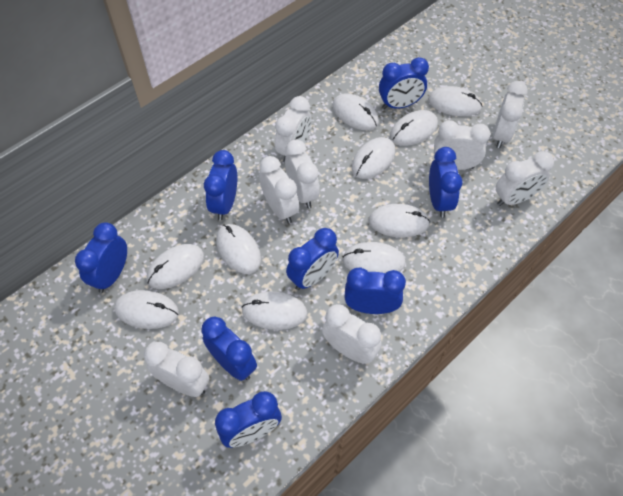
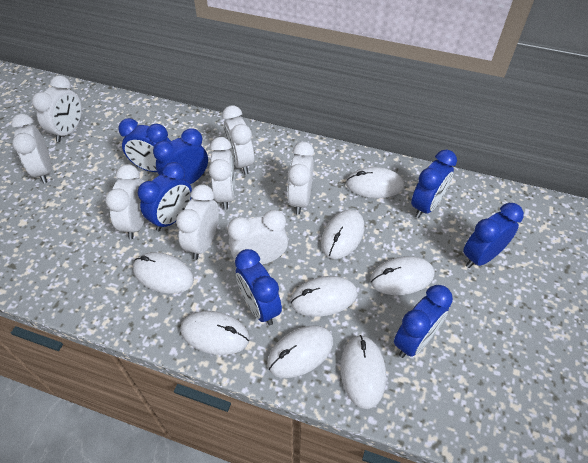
blue clock: [75,222,127,293] [202,316,257,381] [204,150,237,220] [215,391,282,448] [286,228,339,290] [345,268,406,314] [379,57,429,109] [429,147,463,218] = 8 -> [118,118,171,172] [138,162,192,231] [153,128,208,184] [235,249,282,325] [394,285,453,358] [411,150,457,218] [463,203,524,268] = 7
white mouse: [114,290,179,329] [147,244,204,289] [216,224,261,274] [242,292,307,330] [332,93,379,130] [343,242,406,273] [352,137,395,179] [369,204,430,237] [390,110,438,146] [428,86,483,116] = 10 -> [133,252,194,294] [180,311,250,355] [267,325,333,378] [290,276,357,316] [321,210,364,259] [340,335,386,409] [346,167,404,198] [370,256,434,295] = 8

